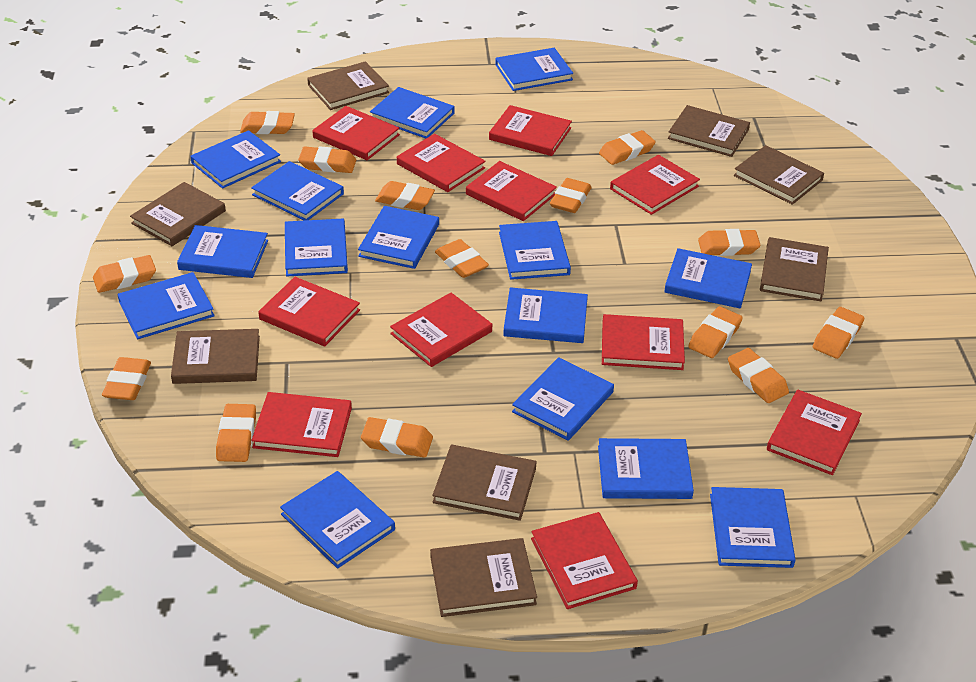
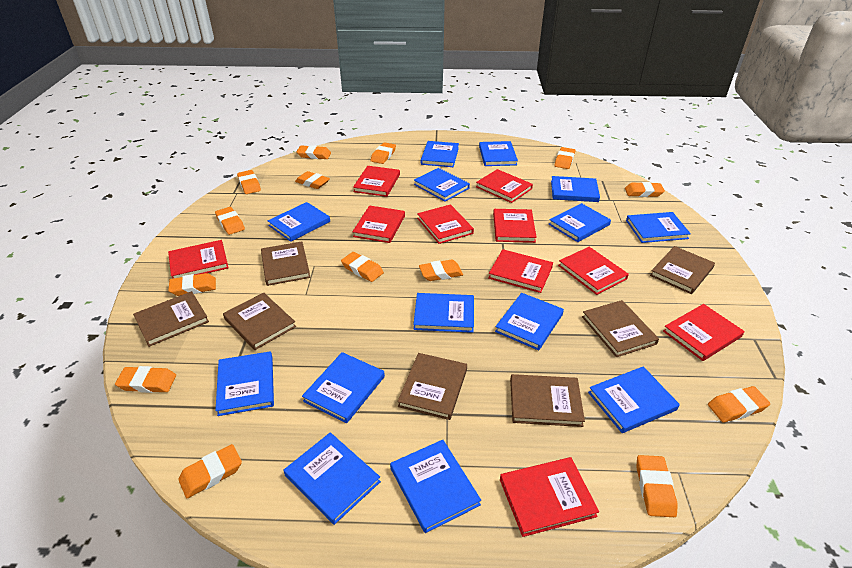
blue book: [117,272,215,339] [177,225,268,278] [190,130,281,189] [251,161,344,221] [280,471,395,568] [285,219,348,276] [358,206,439,269] [370,87,455,139] [495,48,573,91] [499,221,571,280] [503,288,588,343] [512,357,614,441] [598,438,694,499] [664,248,752,308] [710,487,796,568] = 15 -> [215,352,274,416] [268,202,330,242] [284,432,381,525] [302,352,385,423] [390,440,481,533] [413,293,474,333] [414,168,470,202] [421,141,459,167] [479,141,518,166] [495,293,564,350] [549,203,611,242] [551,176,600,202] [588,367,680,433] [626,212,691,243] = 14
brown book: [130,182,226,246] [171,329,260,384] [307,61,389,110] [430,538,537,617] [432,444,537,521] [668,105,750,157] [734,145,824,205] [760,237,829,301] = 8 -> [133,291,209,347] [223,292,296,350] [261,242,310,286] [397,353,467,420] [510,374,585,427] [582,300,659,357] [650,246,715,294] = 7
red book: [251,392,352,457] [258,277,360,347] [312,106,400,160] [390,293,492,367] [397,134,485,192] [466,161,557,221] [489,105,572,156] [531,512,638,609] [602,314,685,370] [610,155,700,215] [767,390,862,475] = 11 -> [168,240,229,279] [352,205,405,243] [353,166,400,197] [417,204,474,244] [476,169,533,203] [489,249,553,293] [493,209,537,243] [500,457,599,537] [558,247,629,295] [663,304,744,361] = 10

